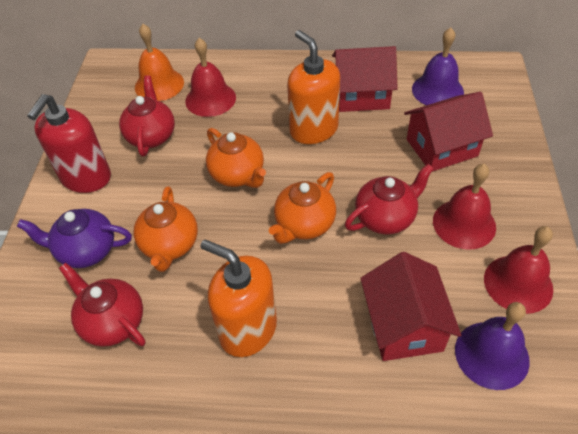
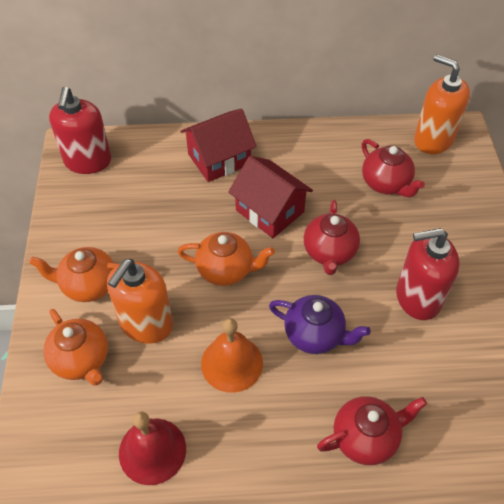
purple bell: [412,28,464,105] [455,302,530,390] = 2 -> none = 0
red bell: [185,38,236,117] [433,164,496,250] [484,226,553,314] = 3 -> [119,411,186,485] = 1
red house: [332,46,398,112] [360,252,461,361] [404,92,493,172] = 3 -> [180,108,257,182] [228,156,313,238] = 2
red soap dispenser: [27,94,111,193] = 1 -> [49,87,111,174] [396,228,460,320] = 2

